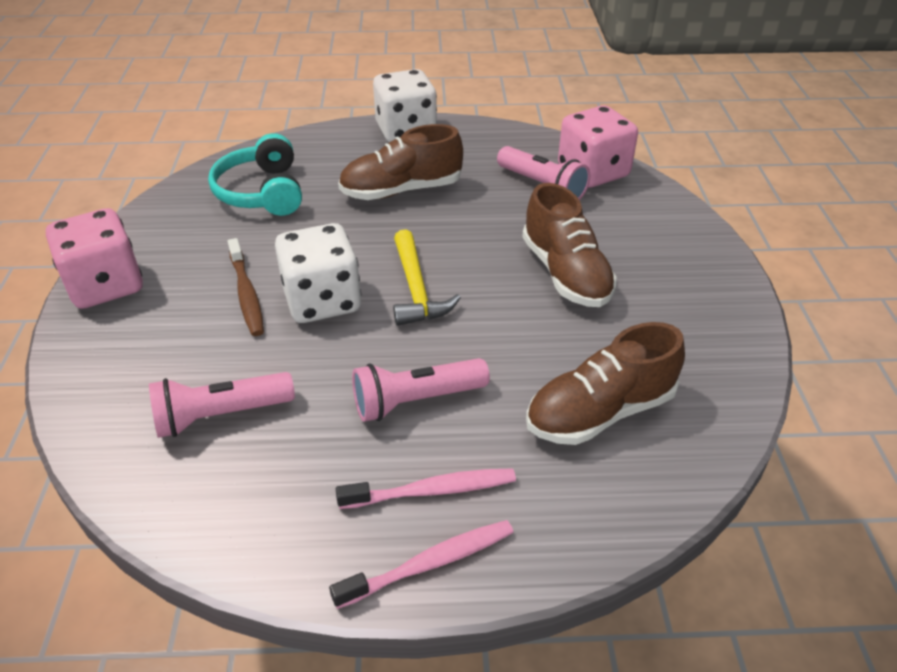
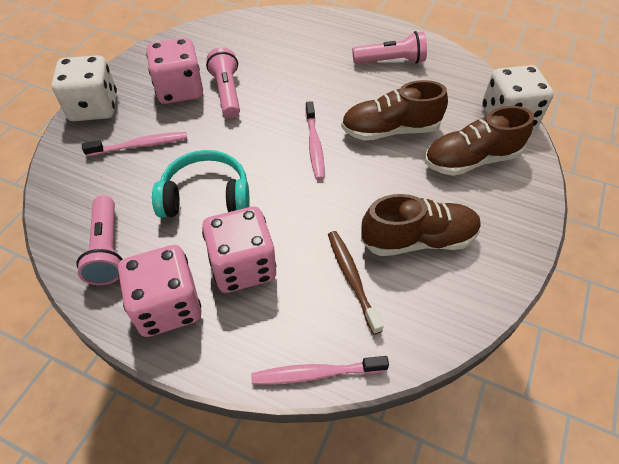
pink dice: [46,208,143,309] [558,106,638,188] = 2 -> [118,245,201,337] [146,38,203,104] [202,207,276,293] = 3
pink toothbrush: [329,520,514,609] [336,468,516,509] = 2 -> [82,132,187,156] [251,356,389,384] [305,101,324,180] = 3
yellow hammer: [393,229,461,326] = 1 -> none = 0

